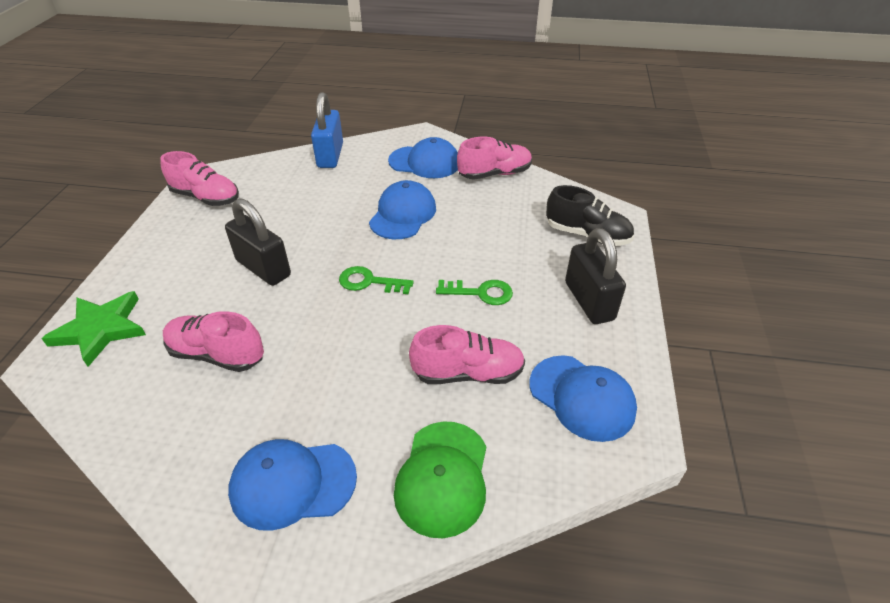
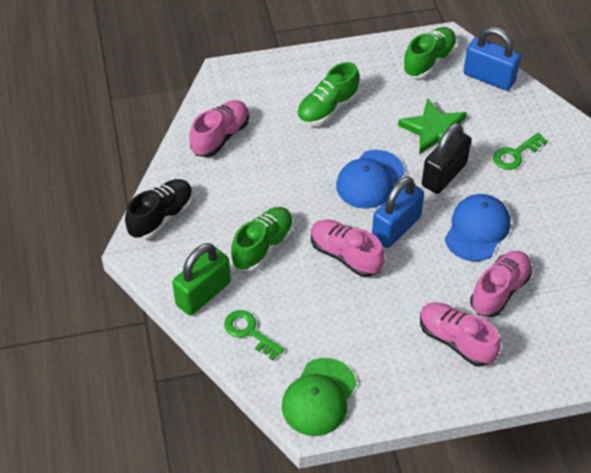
black padlock: [225,198,291,286] [565,228,626,324] = 2 -> [422,123,471,194] = 1
blue cap: [228,439,357,531] [369,180,436,239] [388,137,458,178] [529,355,637,442] = 4 -> [336,150,404,209] [445,194,511,261] = 2
blue padlock: [311,92,343,168] = 1 -> [372,176,424,248] [463,27,521,91] = 2
green padlock: none = 0 -> [172,243,231,316] = 1
green shoe: none = 0 -> [231,207,294,271] [297,62,359,126] [403,27,457,79] = 3

